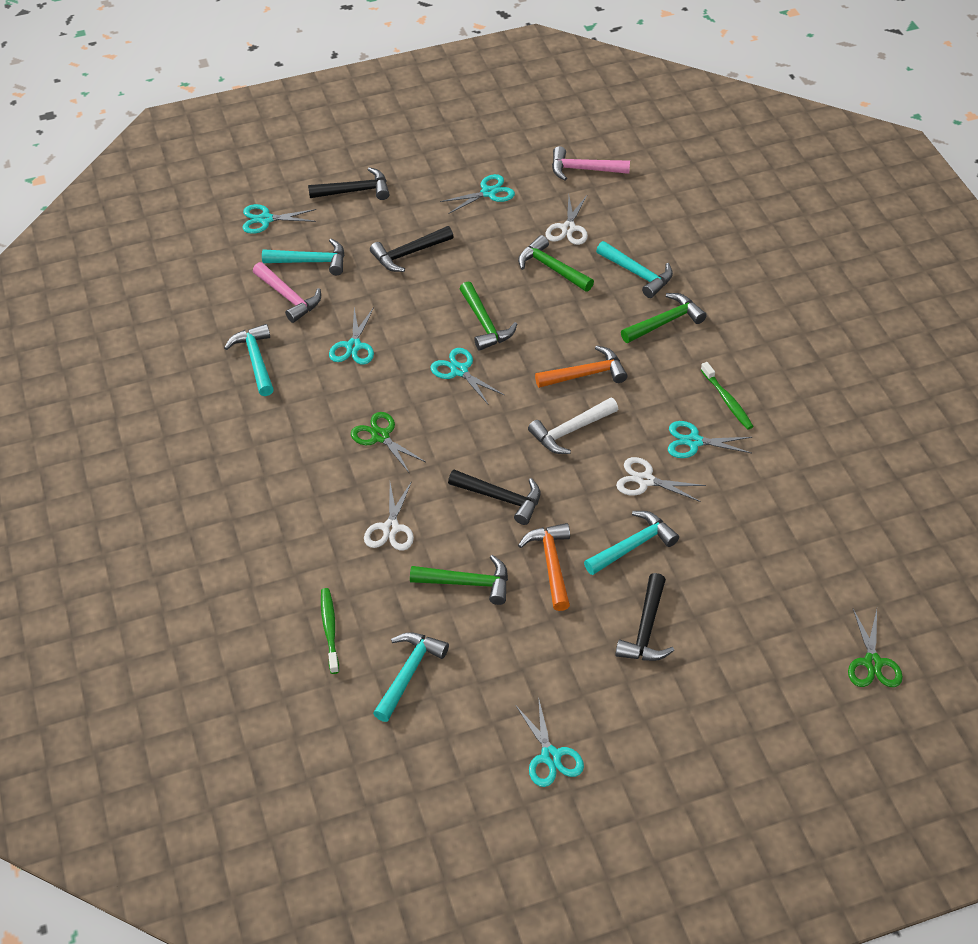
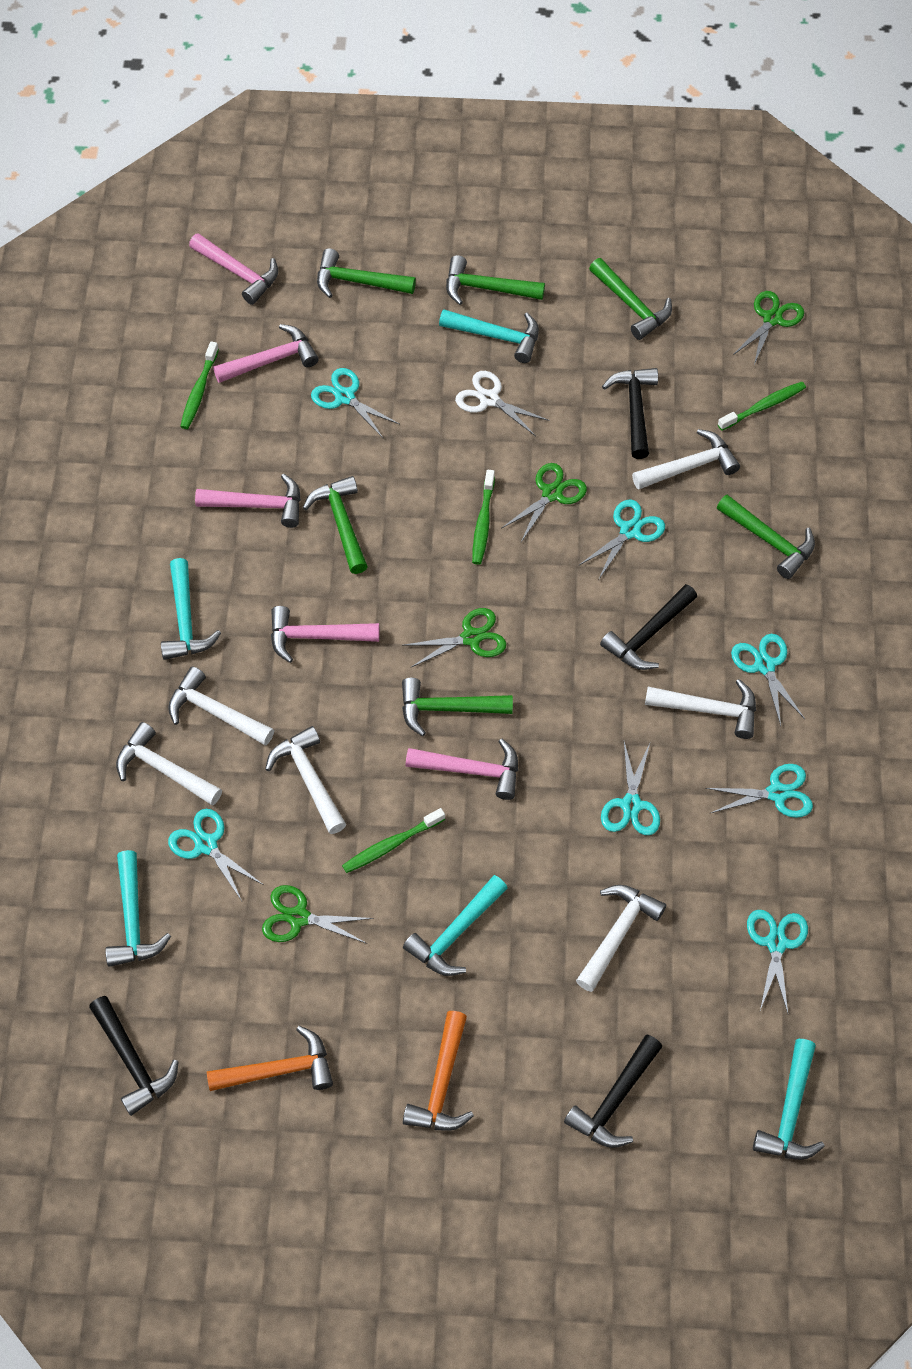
green hammer: [410,555,508,605] [460,282,517,351] [518,235,594,292] [621,293,707,343] = 4 -> [303,476,368,574] [317,248,416,298] [402,678,513,736] [446,255,545,305] [589,258,672,340] [717,495,815,579] = 6
green scissors: [351,412,426,474] [848,609,903,687] = 2 -> [262,885,374,944] [402,608,506,668] [501,463,587,542] [733,291,804,365] = 4
green toothbrush: [321,588,339,674] [701,362,754,430] = 2 -> [180,341,219,429] [342,808,445,873] [472,470,495,565] [718,382,806,431] = 4
pink hammer: [253,262,321,323] [552,146,630,181] = 2 -> [189,233,278,305] [195,473,301,528] [213,324,319,383] [271,606,379,663] [406,739,518,800] = 5
turquoise scissors: [243,204,316,234] [329,307,374,365] [431,348,504,405] [440,174,515,214] [515,696,584,787] [668,421,752,458] = 6 -> [168,809,262,901] [311,368,399,439] [578,499,665,580] [601,742,660,835] [705,764,813,818] [731,634,805,726] [747,910,808,1013] = 7
white hammer: [528,397,618,454] = 1 -> [116,722,222,806] [168,666,274,746] [265,726,346,834] [576,885,666,992] [632,429,740,490] [645,679,756,739] = 6
white scissors: [364,481,414,551] [545,196,588,245] [616,457,706,502] = 3 -> [455,371,550,436] = 1

